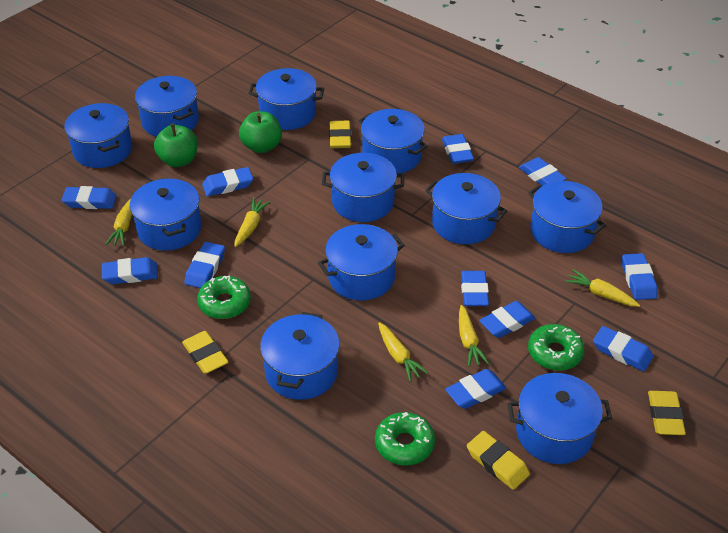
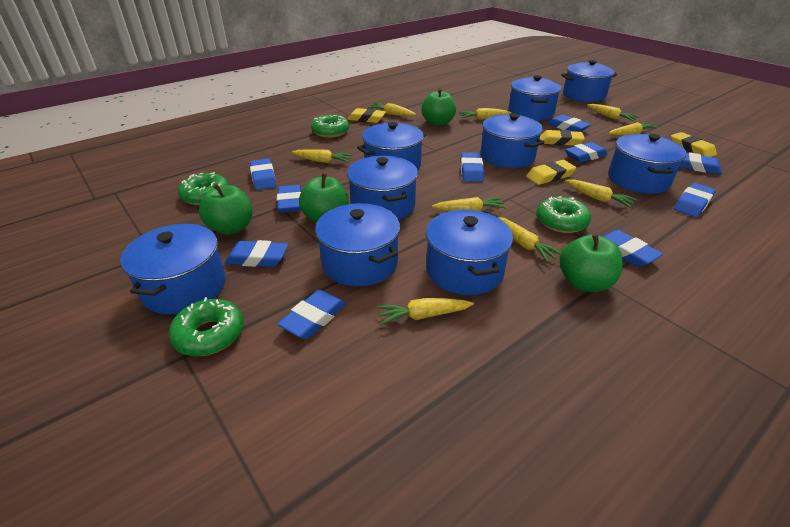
blue eraser: [62,186,117,209] [102,257,158,284] [184,242,225,288] [202,167,253,196] [442,134,474,164] [445,369,506,409] [461,271,489,306] [479,301,535,338] [519,157,567,185] [593,326,653,371] [622,253,657,300] = 11 -> [225,240,288,267] [250,158,276,190] [277,185,301,213] [277,290,346,339] [461,152,484,182] [548,115,591,132] [565,142,608,162] [602,230,663,267] [674,183,716,217] [680,152,722,175] = 10
blue pot: [64,103,132,168] [130,178,202,251] [135,76,199,137] [248,68,324,130] [260,312,340,400] [318,224,405,300] [322,153,404,222] [359,109,428,173] [425,173,507,244] [507,373,612,464] [528,181,606,253] = 11 -> [120,224,226,314] [315,203,400,286] [347,156,418,220] [357,122,427,171] [426,210,513,295] [481,113,545,168] [508,75,562,121] [561,60,618,102] [608,134,686,194] = 9
green apple: [154,123,198,167] [239,111,282,153] = 2 -> [199,183,252,235] [299,173,349,222] [421,88,456,126] [560,233,623,292] = 4
green donut: [197,275,251,319] [375,412,435,466] [528,324,584,371] = 3 -> [169,297,244,356] [178,172,229,205] [311,115,349,138] [536,196,591,233] = 4
yellow carrot: [105,199,132,246] [234,198,270,247] [378,322,428,382] [459,305,489,367] [565,269,640,307] = 5 -> [292,149,352,163] [368,103,416,116] [376,298,474,325] [432,197,506,211] [459,108,511,120] [498,217,561,262] [565,179,637,208] [587,104,639,121] [609,122,658,136] = 9

